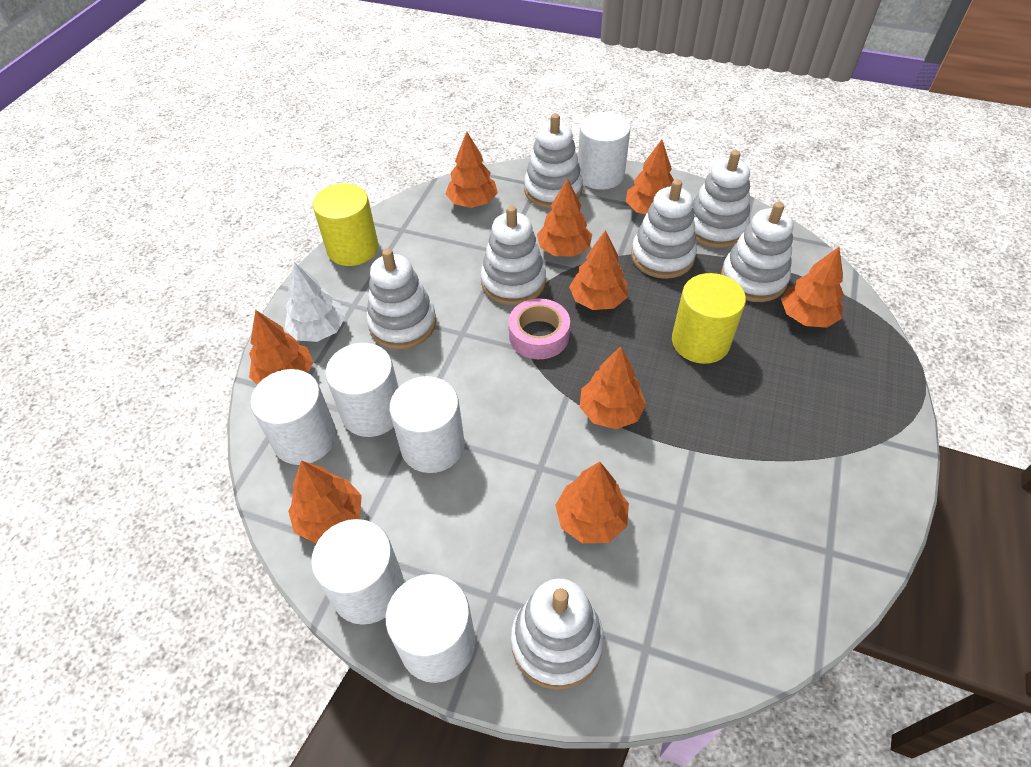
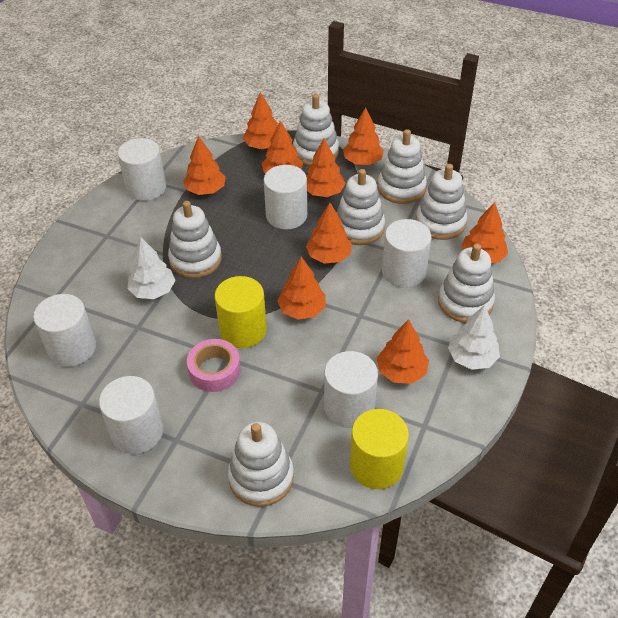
white tree: [285,262,346,342] = 1 -> [127,237,176,299] [448,305,500,370] = 2

